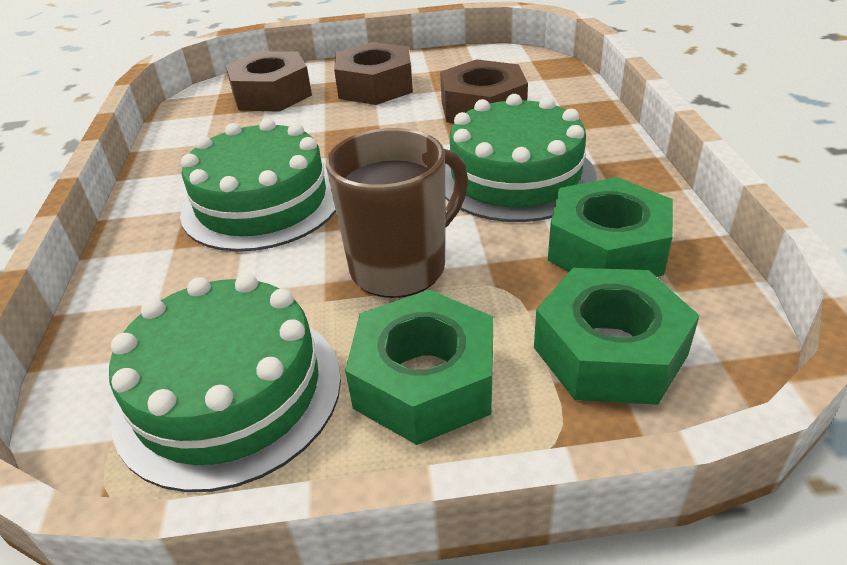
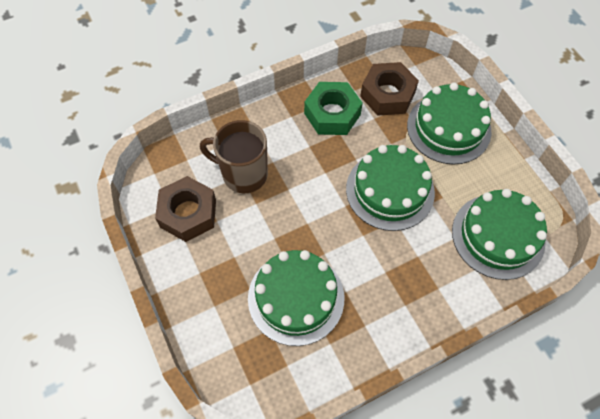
brown nut: [225,51,312,112] [334,42,413,105] [440,59,528,123] = 3 -> [155,176,216,242] [360,62,419,116] = 2
green cake: [109,274,341,492] [180,118,336,252] [445,94,597,222] = 3 -> [248,250,344,346] [346,145,435,231] [407,83,492,165] [452,189,547,280] = 4
green nut: [345,290,493,445] [534,268,700,405] [548,177,673,277] = 3 -> [304,82,363,135] = 1

